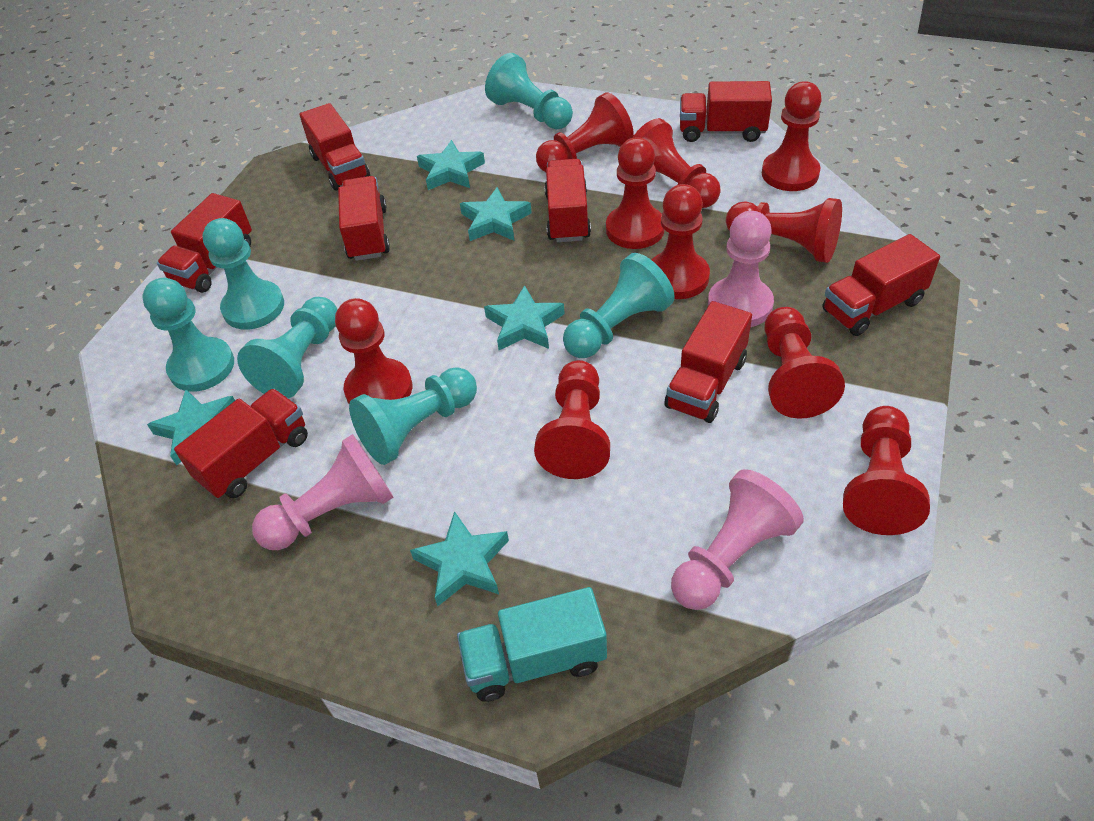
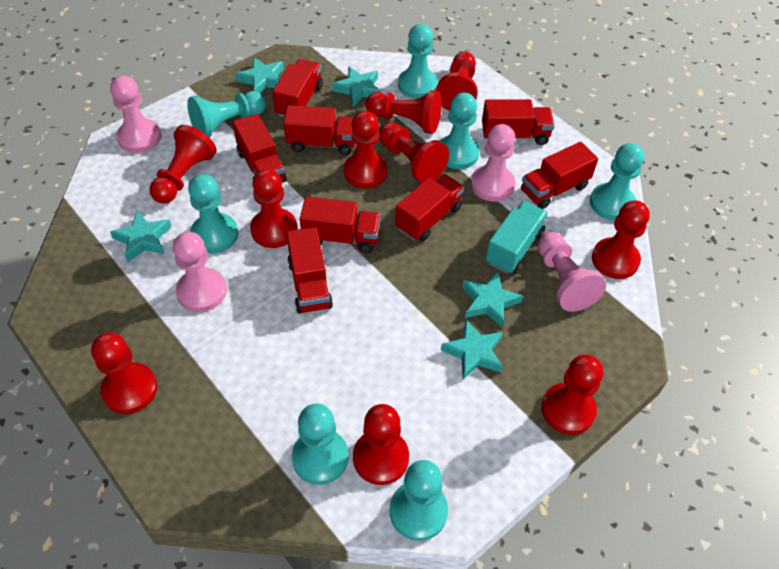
pink pawn: [252,434,394,550] [671,469,804,610] [708,211,774,327] = 3 -> [110,75,161,153] [173,232,227,312] [471,124,516,202] [537,232,606,312] = 4
turquoise pawn: [142,278,234,392] [202,218,284,330] [237,297,337,399] [349,367,477,465] [485,53,573,129] [563,253,675,358] = 6 -> [187,91,266,138] [188,174,238,253] [292,403,349,485] [390,460,448,541] [398,24,438,99] [440,92,480,169] [590,143,644,221] = 7

